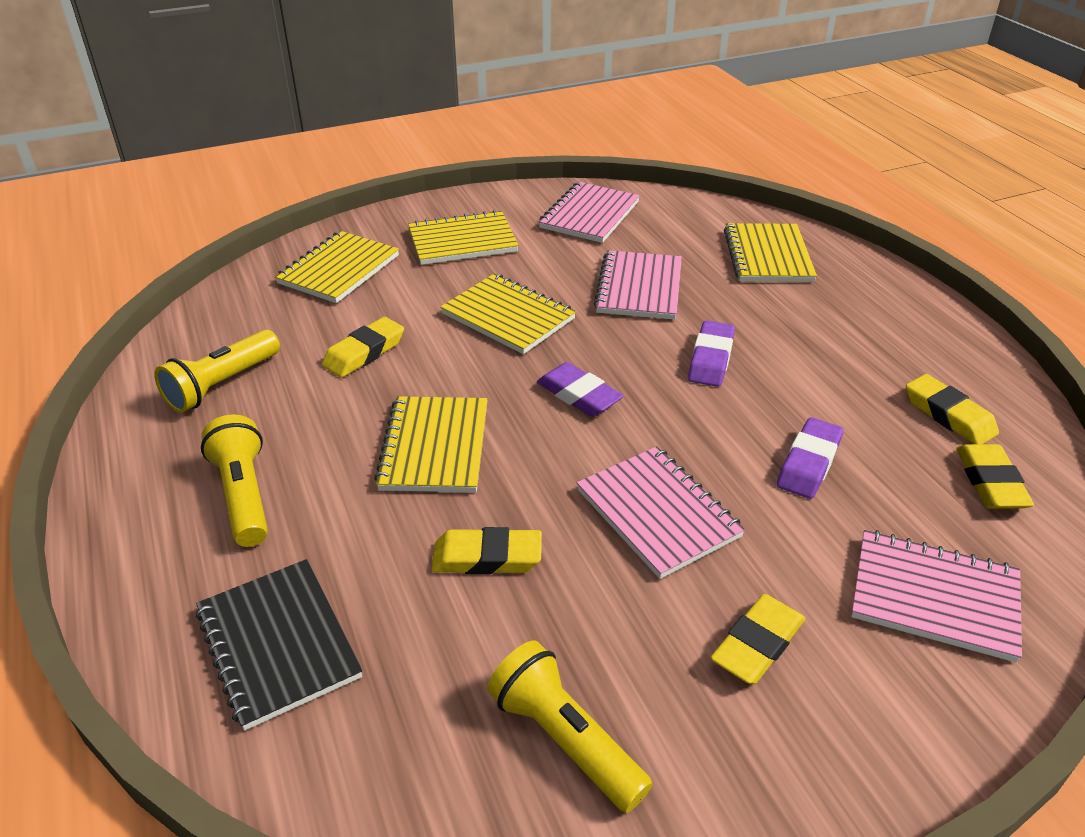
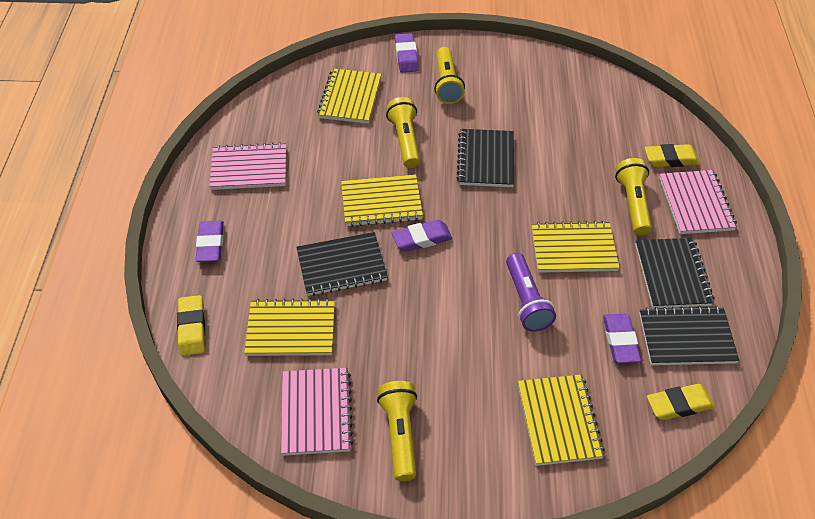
black notebook: [196,559,362,731] = 1 -> [296,232,388,296] [457,129,514,187] [635,238,714,308] [639,306,739,365] = 4
pink notebook: [539,182,640,243] [577,446,745,579] [594,250,682,320] [851,530,1022,663] = 4 -> [209,142,286,190] [281,368,353,456] [659,170,737,234] = 3
purple eraser: [537,362,624,417] [688,320,735,387] [777,417,843,499] = 3 -> [196,221,224,262] [392,220,452,252] [395,33,419,73] [603,314,641,363] = 4
purple flashlight: none = 0 -> [506,253,556,332] = 1
yellow eraser: [322,317,404,378] [431,527,542,575] [711,594,805,684] [906,374,999,444] [956,444,1034,509] = 5 -> [177,295,205,356] [645,144,700,167] [647,384,715,420] = 3
yellow flashlight: [154,330,280,413] [201,415,268,547] [487,641,653,813] = 3 -> [377,381,417,481] [386,97,420,168] [434,47,465,104] [615,158,652,235] = 4

